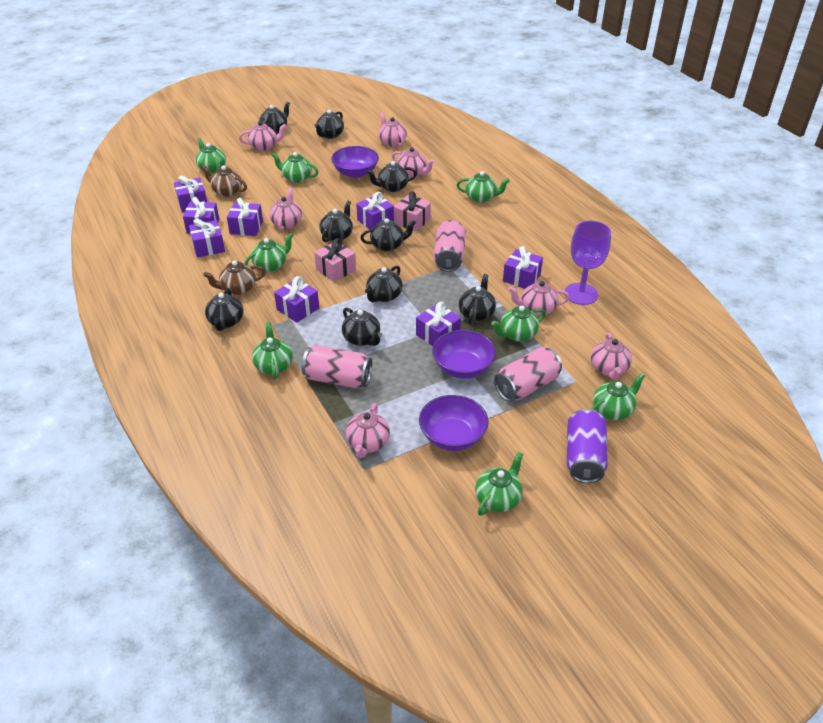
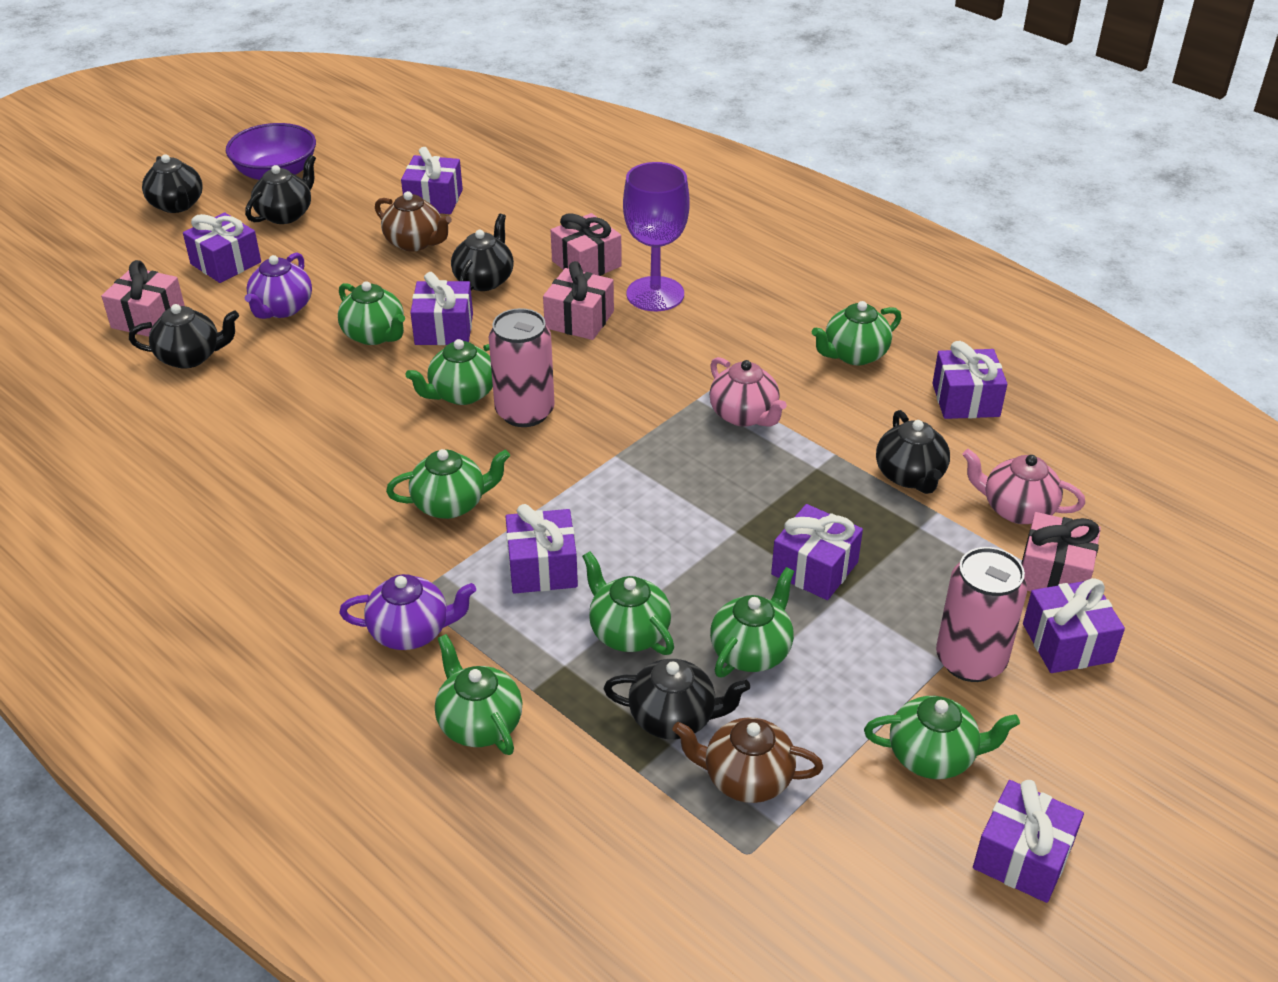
black teapot: [205,288,244,331] [259,101,290,134] [314,110,344,139] [320,201,353,242] [342,308,382,346] [360,218,416,252] [365,266,403,302] [366,161,417,192] [459,274,496,324] = 9 -> [129,304,239,368] [142,154,203,213] [245,154,316,224] [451,214,514,291] [604,659,750,739] [876,410,950,494] = 6
pink can: [302,345,372,388] [434,220,466,272] [494,347,562,402] = 3 -> [489,308,555,427] [936,547,1027,682] = 2
pink gift: [314,238,356,282] [394,191,431,232] = 2 -> [101,260,185,337] [543,261,614,340] [551,213,622,276] [1021,512,1101,592] = 4
pink teapot: [239,121,287,151] [269,188,302,231] [346,403,390,458] [378,113,407,147] [392,147,435,178] [508,281,569,316] [591,333,632,380] = 7 -> [709,357,787,427] [962,449,1085,524] = 2
purple bowl: [331,146,379,178] [419,395,489,451] [432,330,496,379] = 3 -> [226,123,316,180] = 1
purple can: [567,409,608,483] = 1 -> none = 0
purple teapot: none = 0 -> [245,252,312,319] [339,574,476,650] = 2

